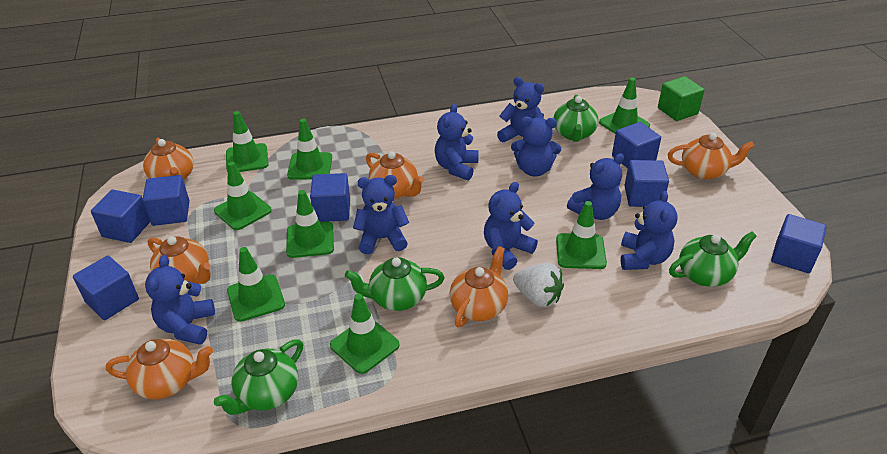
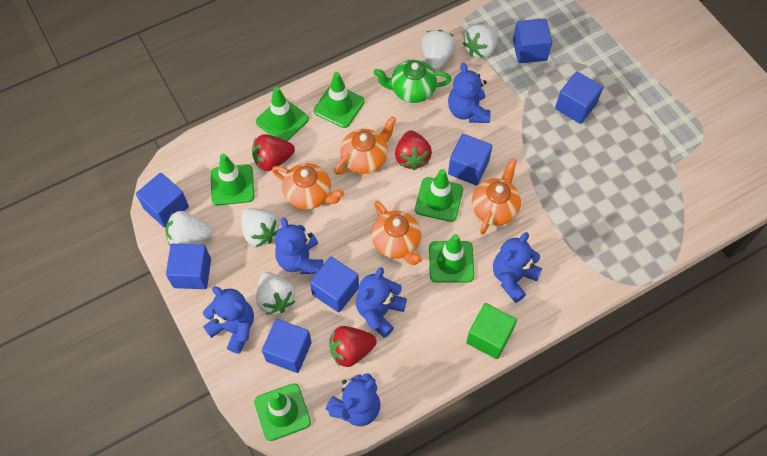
blue teddy bear: [145,255,215,345] [353,175,409,254] [435,104,478,180] [484,182,538,270] [497,77,544,142] [511,117,561,177] [567,154,624,220] [621,191,678,270] = 8 -> [203,286,254,354] [275,218,323,274] [326,373,380,426] [356,267,407,338] [448,63,491,123] [493,232,542,303] = 6
green teapot: [214,339,303,415] [345,257,445,311] [554,94,599,142] [669,231,757,287] = 4 -> [374,60,452,103] = 1
green traffic cone: [214,162,272,230] [226,111,269,172] [227,247,285,322] [286,190,334,258] [287,119,332,180] [330,294,400,374] [556,201,607,269] [599,78,650,134] = 8 -> [211,154,254,205] [254,383,311,441] [256,87,309,141] [314,72,365,128] [415,169,463,222] [429,234,474,283] = 6
orange teapot: [106,339,213,399] [143,138,194,181] [147,236,211,284] [366,151,424,199] [450,246,508,327] [668,133,755,180] = 6 -> [272,163,344,210] [334,116,396,175] [371,201,422,265] [472,158,521,235] = 4
red strawberry: none = 0 -> [252,134,295,171] [329,326,377,367] [395,130,432,170] = 3
white strawberry: [513,263,564,307] = 1 -> [165,211,212,245] [241,208,279,247] [256,272,295,315] [421,30,456,70] [463,24,499,59] = 5

